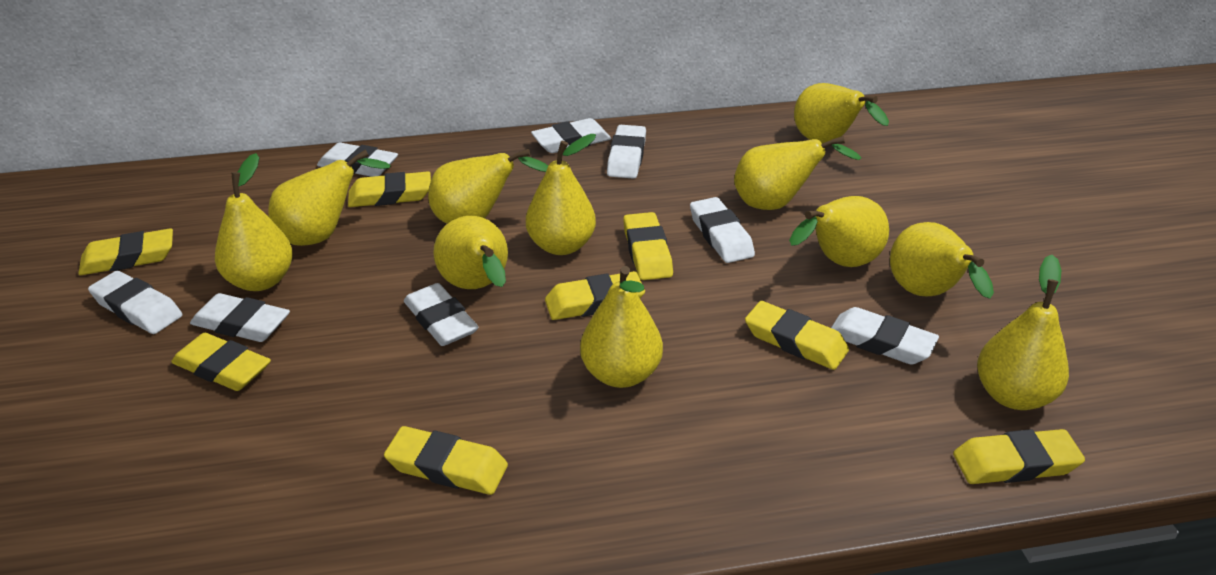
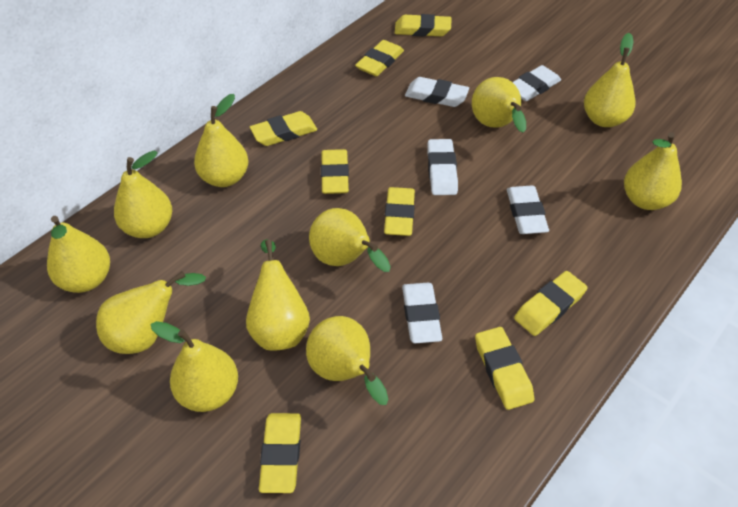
white eraser: [88,271,182,334] [190,293,290,342] [317,142,398,177] [404,283,478,346] [531,118,611,153] [607,125,646,179] [690,197,755,263] [831,307,939,365] = 8 -> [402,283,442,343] [405,77,469,107] [427,139,458,195] [507,186,549,234] [513,65,561,101] = 5

